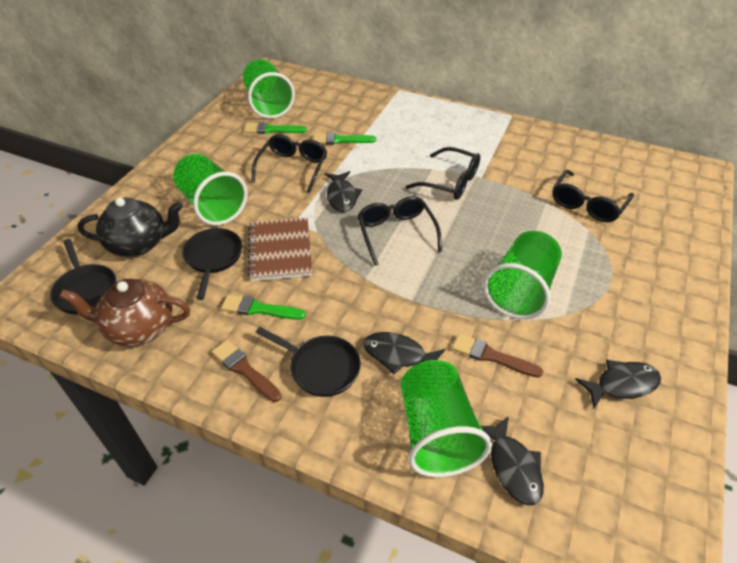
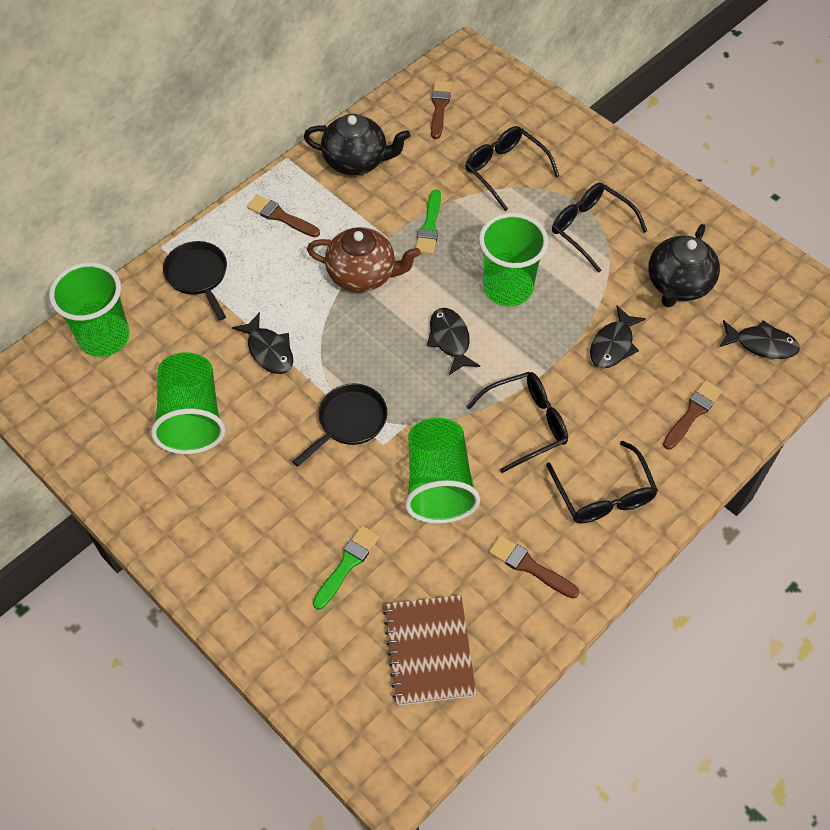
black pan: [50,239,116,314] [182,228,242,300] [256,327,361,397] = 3 -> [163,241,227,320] [292,384,387,466] = 2
black teapot: [77,197,183,257] = 1 -> [304,114,410,175] [648,224,720,307] = 2
brown brush: [212,340,281,402] [452,333,543,378] = 2 -> [247,195,320,237] [431,81,452,139] [489,535,579,599] [663,380,722,450] = 4
green brush: [221,294,306,320] [244,122,307,134] [313,133,376,144] = 3 -> [313,526,379,610] [416,189,441,254] = 2

